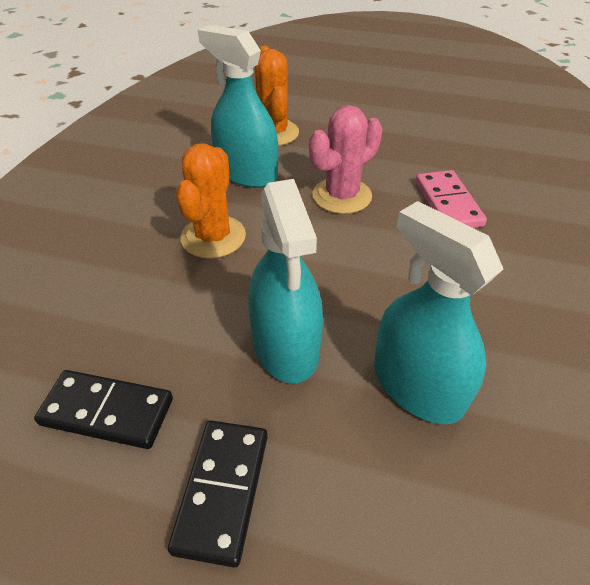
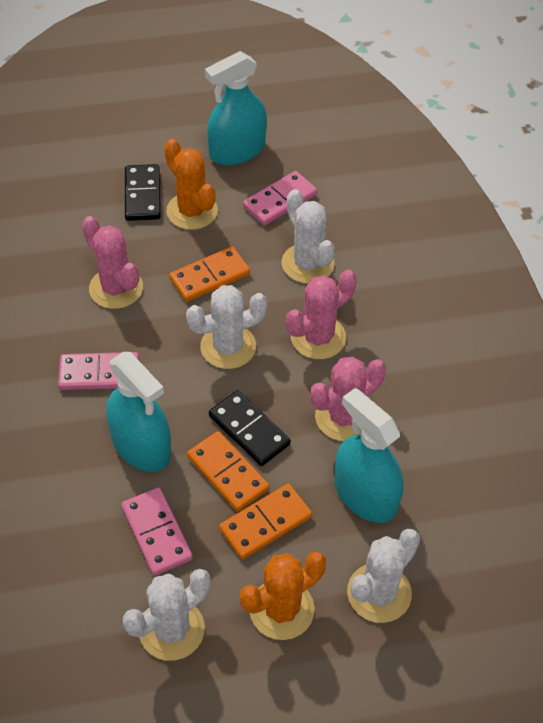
orange domino: none = 0 -> [169,247,250,302] [187,431,269,511] [219,484,312,559] = 3
pink cactus: [309,105,382,214] = 1 -> [82,216,143,309] [286,270,357,359] [310,356,386,441] = 3
pink domino: [416,170,487,228] = 1 -> [58,352,139,390] [121,487,193,576] [243,171,317,226] = 3
white cactus: none = 0 -> [123,569,210,661] [186,285,268,369] [282,189,335,284] [347,529,420,623] = 4

